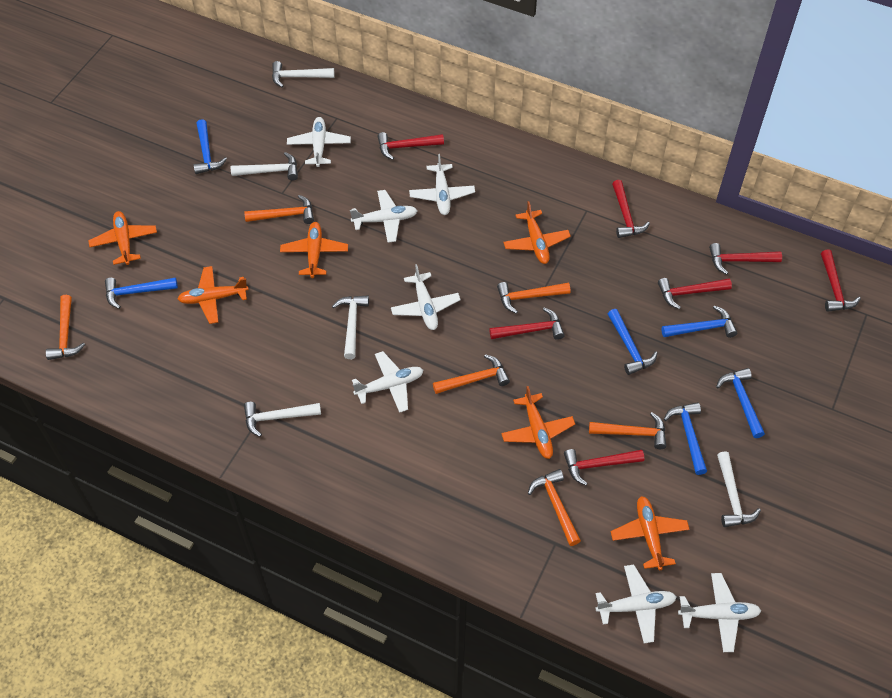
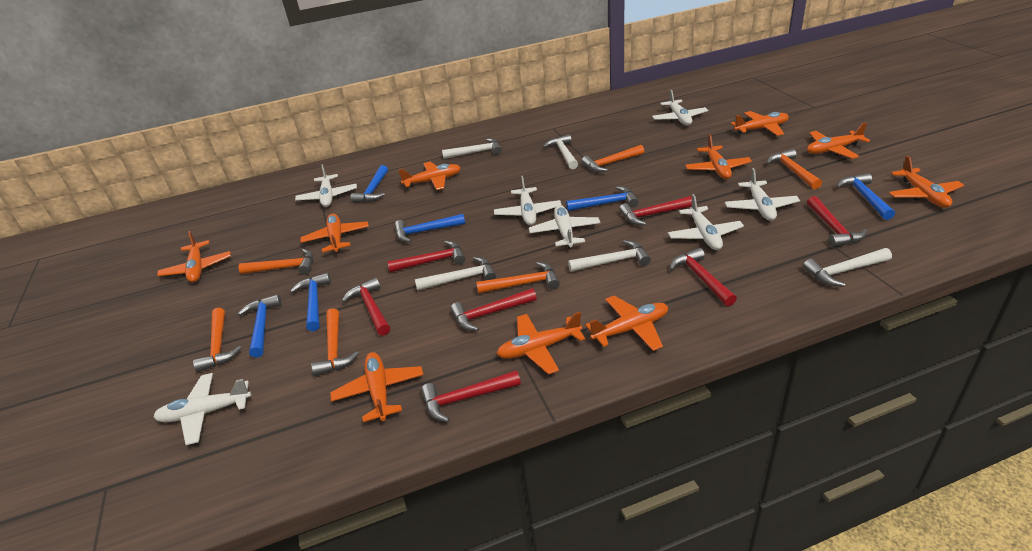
orange plane: [88,211,157,265] [178,266,249,324] [280,222,348,278] [501,386,575,459] [503,201,571,264] [611,496,690,570] = 6 -> [157,231,231,283] [300,214,369,253] [330,352,424,422] [398,162,461,190] [497,312,585,375] [585,296,668,351] [685,134,752,179] [731,111,789,136] [807,123,870,159] [889,156,964,208] = 10

